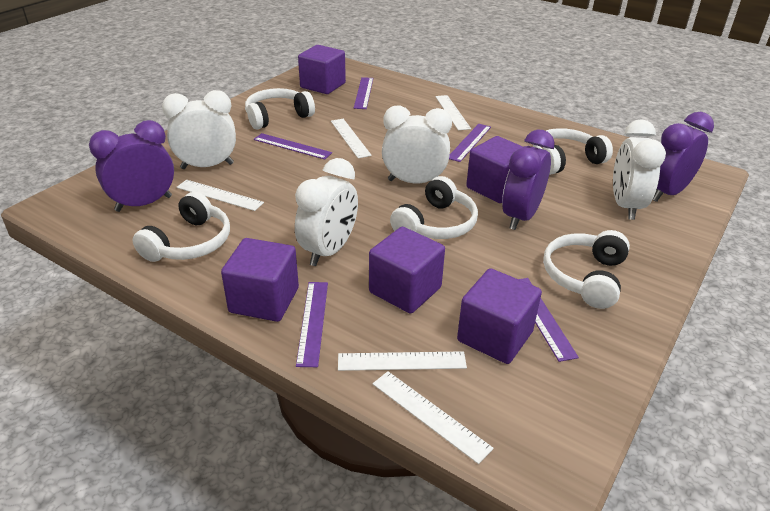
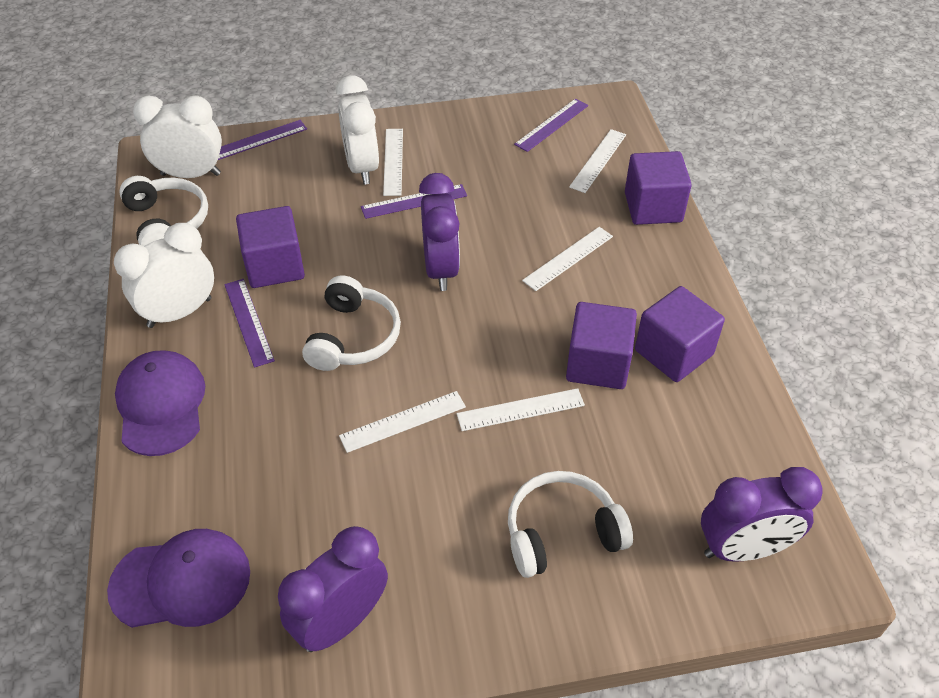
purple cap: none = 0 -> [107,529,250,628] [115,350,205,456] = 2
purple cube: [221,238,299,322] [298,45,346,94] [369,227,445,314] [457,268,542,364] [466,136,523,203] = 5 -> [236,206,305,288] [566,302,637,389] [625,151,692,225] [635,286,725,382] = 4
purple ruler: [254,133,332,160] [296,282,328,367] [354,77,373,109] [449,124,491,162] [519,278,579,362] = 5 -> [218,120,307,160] [224,279,275,368] [361,184,467,219] [514,99,588,152] = 4
white clock: [162,90,236,169] [295,158,358,266] [382,105,452,183] [613,119,666,220] = 4 -> [114,223,214,328] [133,96,222,178] [336,75,379,185] = 3
white headphones: [132,192,230,262] [245,88,315,129] [390,176,478,239] [533,128,613,175] [543,230,630,309] = 5 -> [119,176,208,246] [302,275,401,371] [508,471,633,578] = 3

